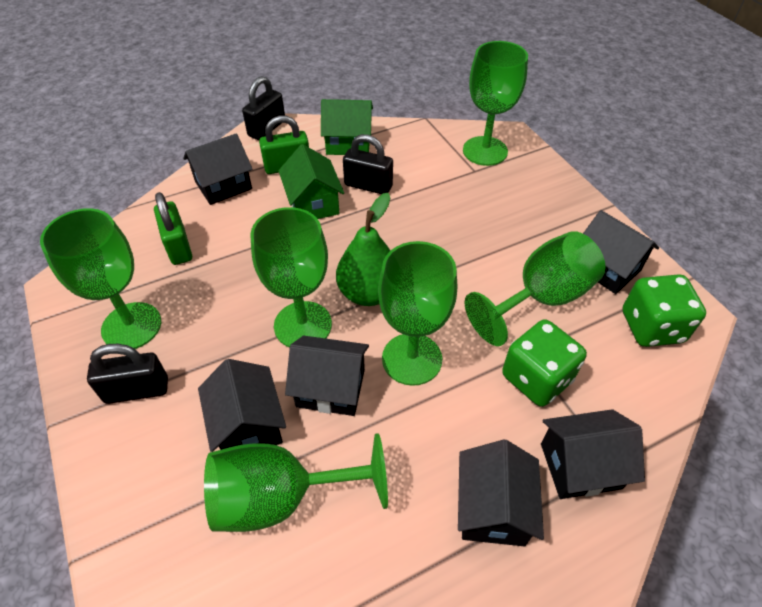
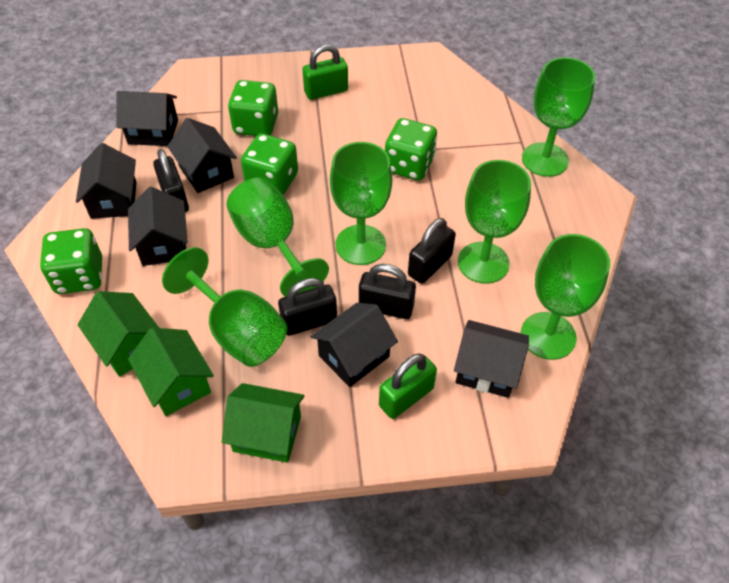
black padlock: [87,344,168,404] [242,76,285,140] [343,134,393,194] = 3 -> [153,149,189,212] [278,278,337,336] [359,264,416,319] [408,218,456,284] = 4
green dice: [502,319,587,407] [623,274,706,347] = 2 -> [40,228,102,294] [228,80,278,136] [241,133,298,195] [385,118,437,180] = 4
green house: [278,144,344,219] [321,99,373,155] = 2 -> [77,291,159,377] [128,328,214,416] [222,383,304,463] = 3
green pear: [336,193,391,306] = 1 -> none = 0

